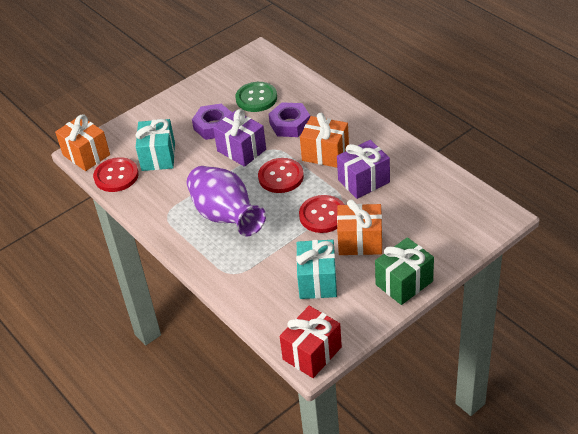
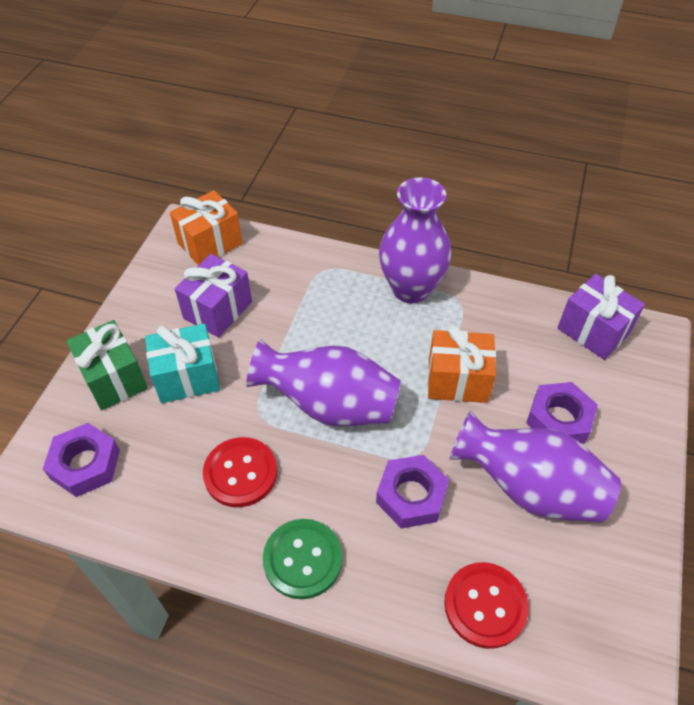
orange gift: [55,115,110,171] [300,113,349,168] [337,199,382,255] = 3 -> [170,190,243,265] [428,325,496,403] = 2
purple nut: [192,104,232,140] [269,102,310,137] = 2 -> [43,423,120,497] [376,455,449,529] [526,382,598,444] = 3
purple vase: [187,166,266,236] = 1 -> [246,339,401,427] [379,177,451,303] [450,410,621,523] = 3
red button: [93,157,139,192] [258,158,304,193] [299,195,345,233] = 3 -> [203,437,277,507] [444,562,529,649] = 2
red gift: [280,306,342,378] = 1 -> none = 0
turquoise gift: [135,119,175,171] [296,240,337,299] = 2 -> [145,324,220,403] = 1

